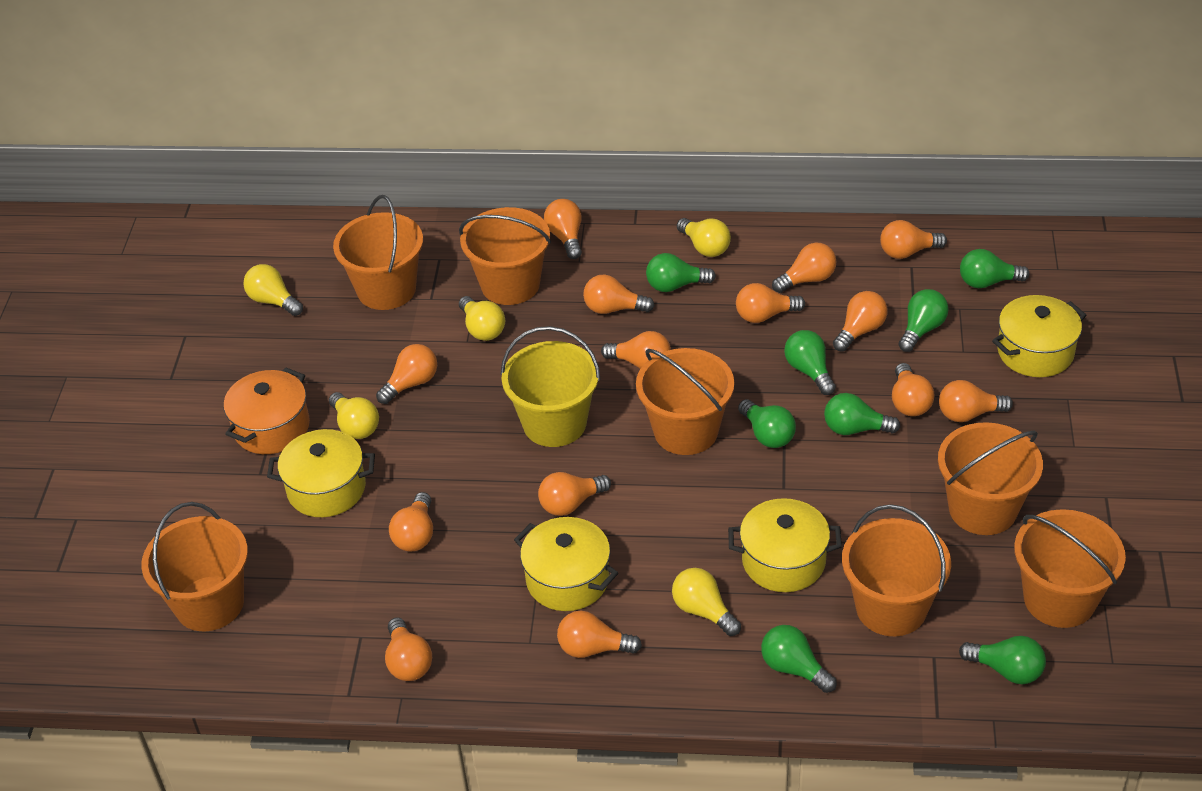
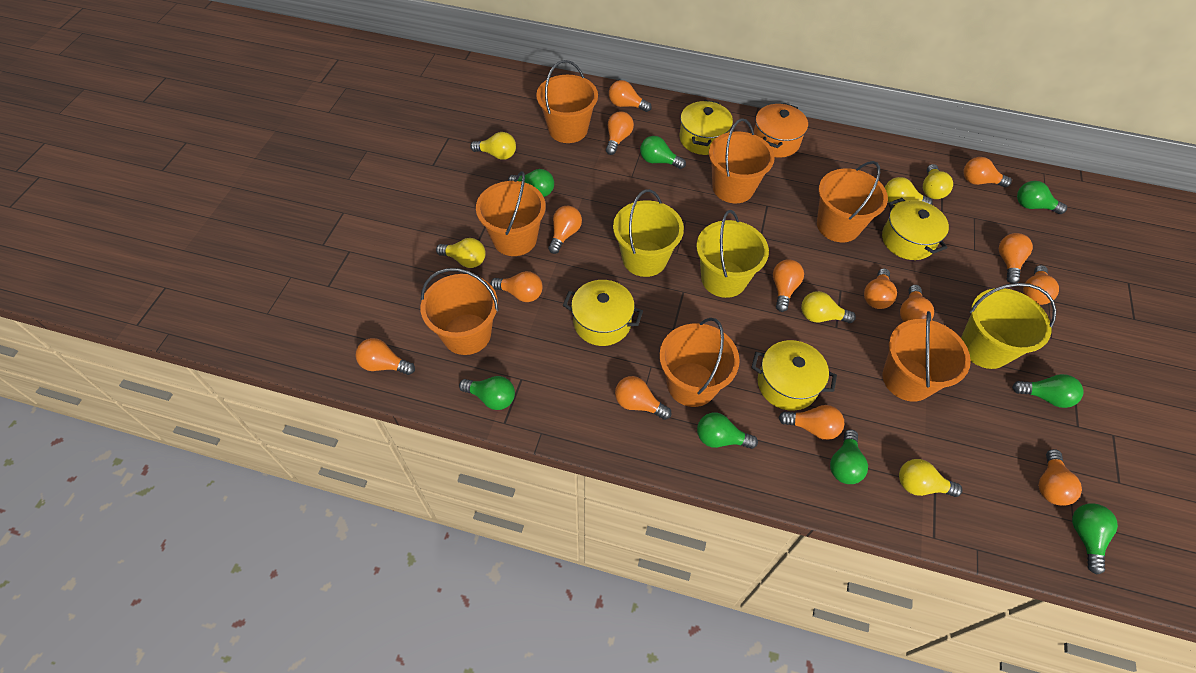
yellow bucket: [501,326,600,447] = 1 -> [613,189,684,277] [696,210,769,298] [961,283,1056,369] = 3
yellow light bulb: [243,264,303,316] [329,392,379,439] [459,296,505,341] [672,568,741,636] [677,218,731,257] = 5 -> [436,238,486,268] [470,132,516,160] [801,291,856,323] [885,177,933,205] [899,459,962,497] [923,164,953,199] = 6

